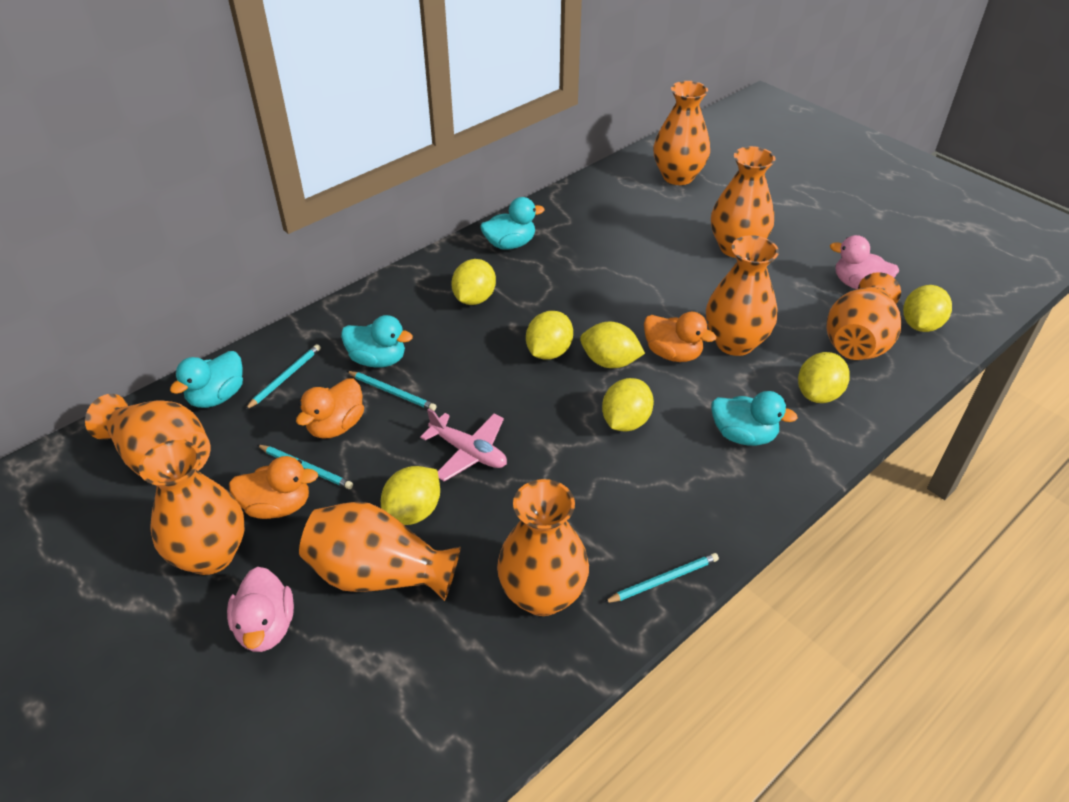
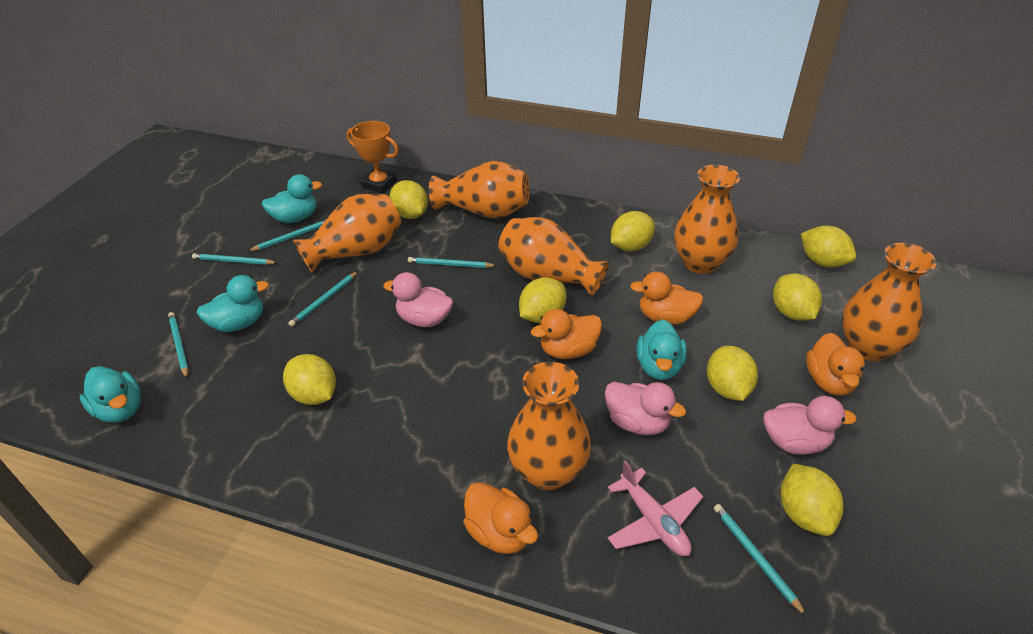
orange duck: [229,456,318,519] [296,379,364,438] [644,312,716,362] = 3 -> [463,482,538,554] [531,309,602,359] [630,271,704,325] [806,333,865,396] = 4
orange trophy: none = 0 -> [347,121,399,194] = 1
orange vase: [85,394,210,476] [139,440,245,575] [299,502,461,601] [497,479,589,616] [653,81,710,185] [706,235,779,356] [711,146,775,258] [826,272,901,360] = 8 -> [293,194,401,273] [429,161,530,219] [498,217,610,297] [507,362,591,490] [674,165,740,274] [842,243,936,362] = 6
pink duck: [227,567,294,652] [830,235,899,289] = 2 -> [383,272,453,327] [605,382,686,435] [763,396,857,455] = 3
turquoise pencil: [245,344,321,410] [257,445,353,489] [347,371,437,411] [604,553,719,603] = 4 -> [168,312,188,379] [192,253,277,265] [248,220,326,251] [288,271,358,327] [408,257,497,268] [714,504,807,617] = 6
yellow lemon: [381,466,440,525] [451,259,496,305] [526,311,573,360] [580,322,645,368] [602,378,654,431] [798,352,850,403] [903,285,952,332] = 7 -> [283,354,336,405] [389,180,428,219] [519,277,566,323] [611,211,655,252] [707,346,758,401] [773,273,822,321] [781,464,844,536] [801,226,856,268] = 8

